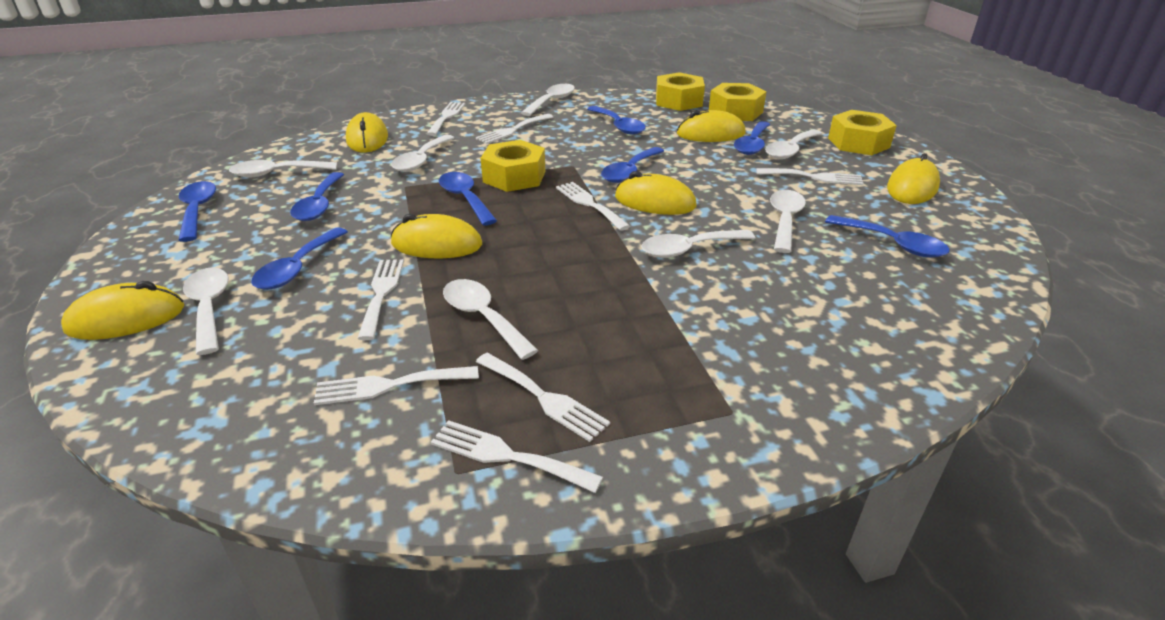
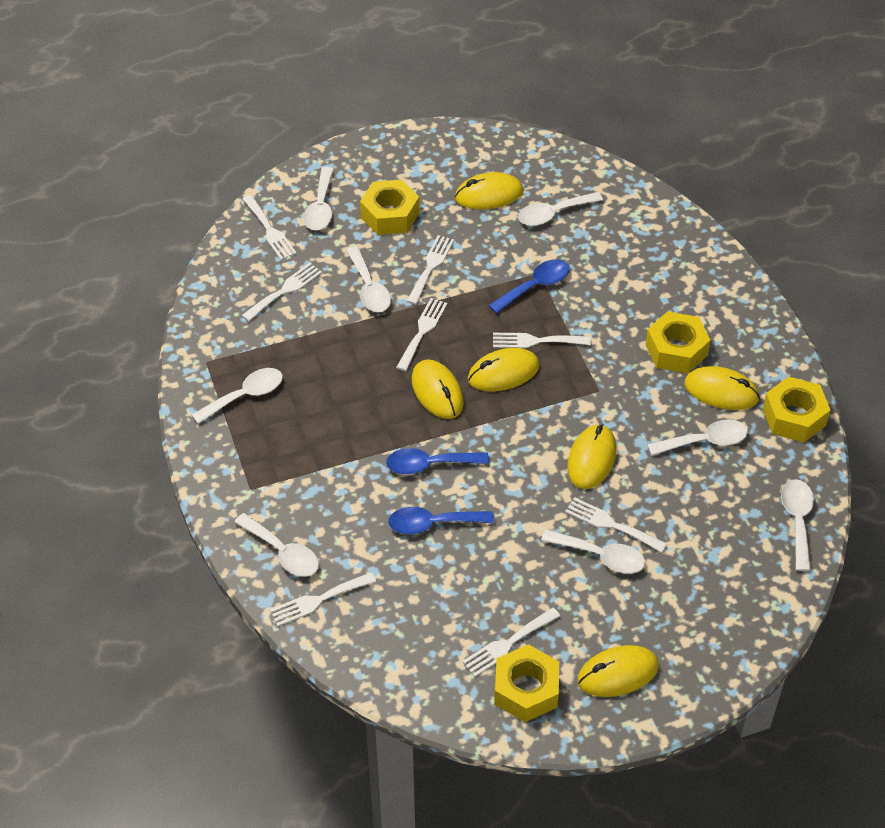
blue spoon: [178,181,216,242] [251,227,348,290] [290,172,344,221] [439,172,497,226] [587,106,646,135] [601,147,664,183] [734,121,771,155] [825,215,950,257] = 8 -> [386,448,489,474] [388,507,494,534] [489,259,569,314] = 3

